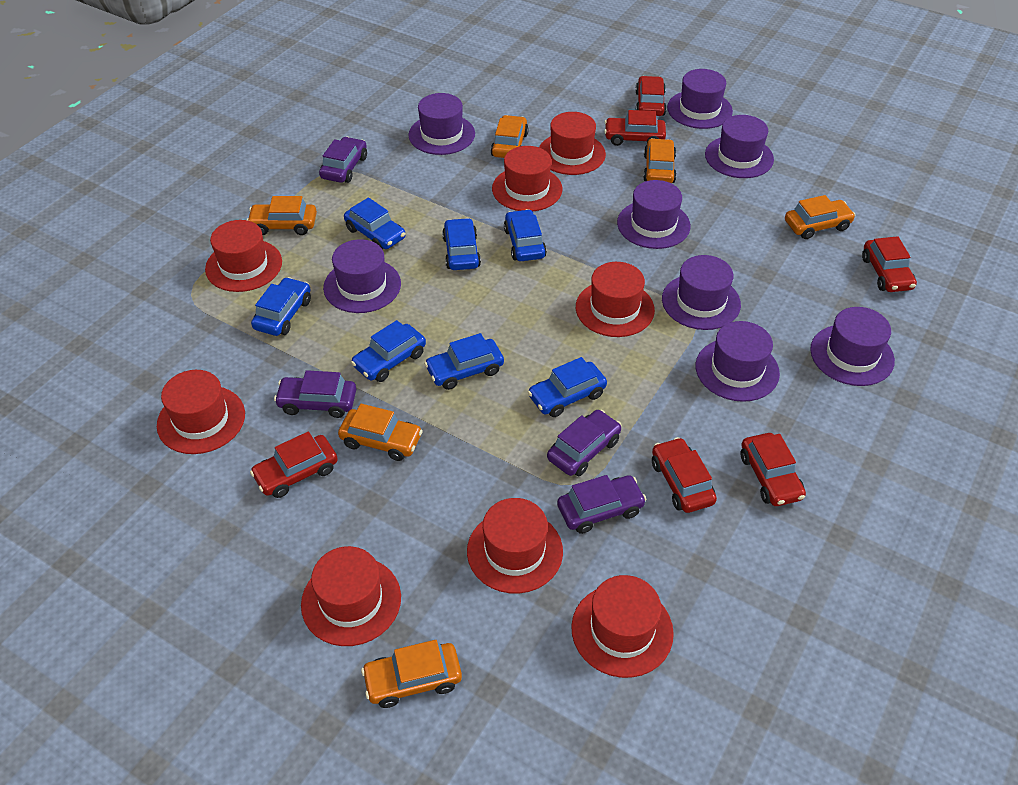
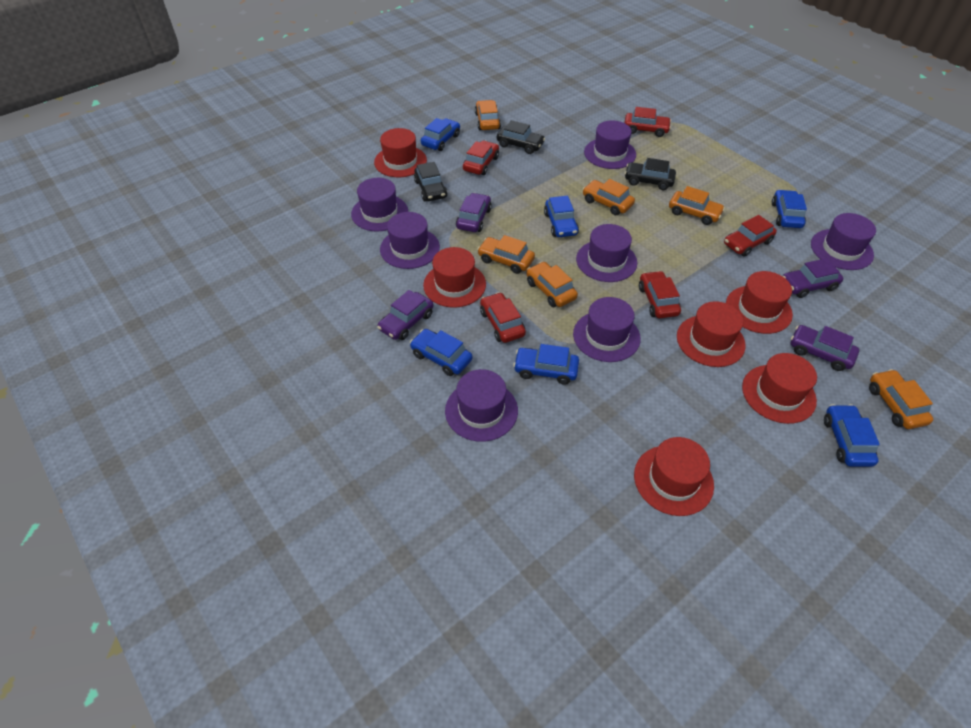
black car: none = 0 -> [414,162,447,201] [497,120,545,154] [625,158,676,190] = 3
blue car: [251,277,311,336] [344,198,406,250] [351,320,426,382] [424,333,504,390] [442,218,481,270] [504,209,547,261] [528,357,607,417] = 7 -> [410,329,472,376] [421,118,460,151] [513,344,579,385] [544,196,579,237] [772,190,807,228] [824,404,880,467] = 6
purple hat: [323,239,401,313] [408,93,475,155] [617,180,691,249] [662,255,741,330] [667,69,733,129] [696,321,780,402] [705,115,774,178] [810,307,895,386] = 8 -> [351,178,408,231] [380,212,440,269] [445,369,518,442] [573,297,641,362] [576,224,637,282] [584,120,636,169] [811,213,876,270] = 7
red car: [250,432,338,498] [604,110,666,146] [635,76,667,116] [652,437,717,513] [740,433,806,506] [862,236,917,292] = 6 -> [463,141,499,175] [480,292,526,343] [624,107,671,137] [639,271,681,318] [724,215,777,257] = 5
red hat: [157,370,245,454] [205,220,282,292] [301,546,401,646] [467,498,563,594] [492,146,562,211] [539,112,606,175] [571,575,674,678] [576,262,655,337] = 8 -> [374,128,427,177] [423,247,486,308] [634,437,714,516] [677,301,746,367] [726,271,793,334] [742,353,817,424] = 6

